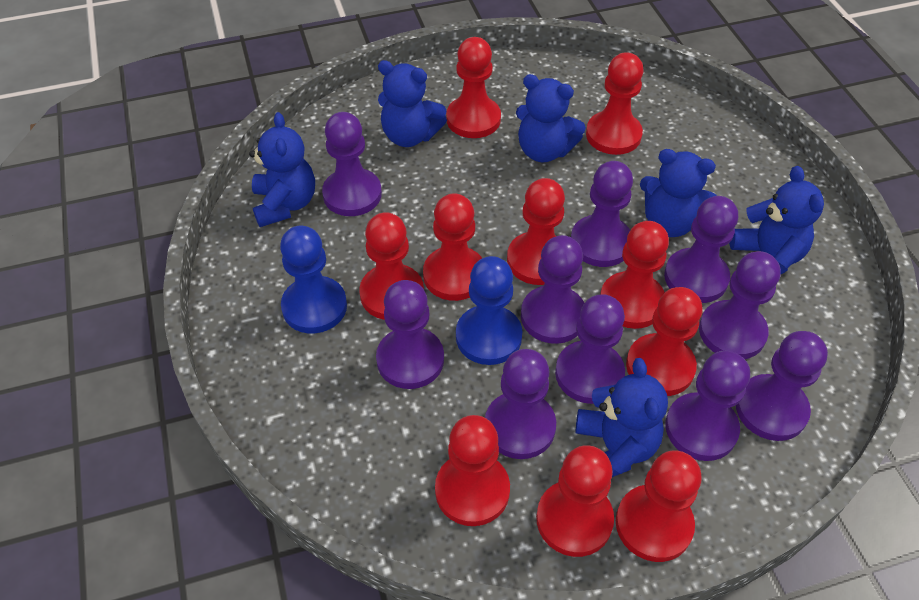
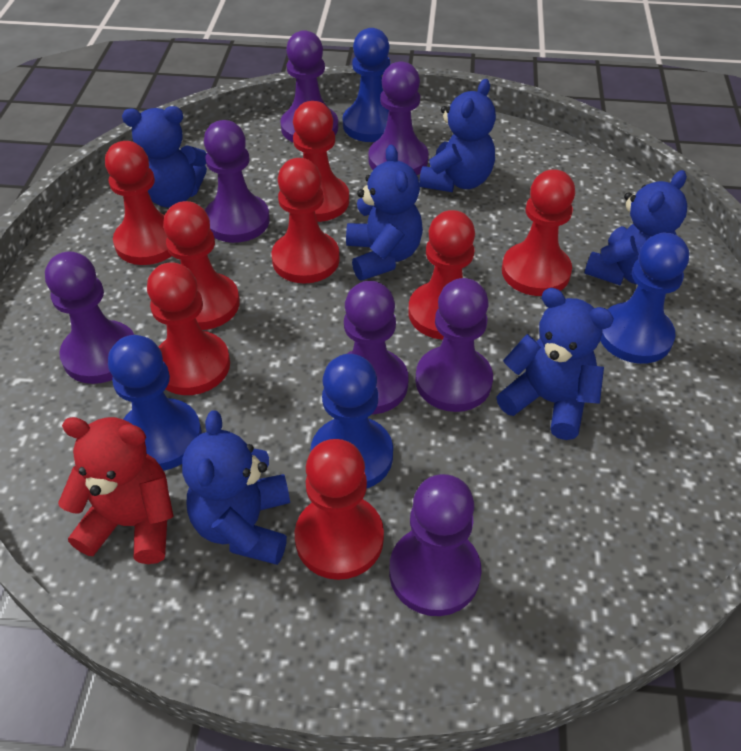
blue pawn: [280,225,347,333] [456,256,523,365] = 2 -> [108,335,202,471] [310,354,393,489] [343,28,390,142] [600,233,689,364] = 4
purple pawn: [322,112,382,216] [376,280,444,389] [485,349,556,459] [521,235,584,344] [555,294,625,404] [571,161,633,267] [664,196,738,303] [665,351,750,461] [699,251,780,359] [736,331,828,441] = 10 -> [45,251,134,384] [204,120,270,243] [280,30,338,142] [344,281,409,414] [368,61,428,175] [389,474,482,616] [415,278,493,412] = 7
red pawn: [359,212,424,320] [423,193,482,301] [435,415,510,526] [446,37,501,138] [507,178,565,285] [536,445,614,557] [586,52,644,155] [600,221,669,329] [616,451,702,562] [626,287,702,396] = 10 -> [105,141,172,265] [147,262,230,395] [163,201,240,330] [272,158,340,283] [293,101,349,222] [294,439,384,580] [408,210,475,340] [502,169,575,296] = 8
red teddy bear: none = 0 -> [58,417,174,564] = 1

